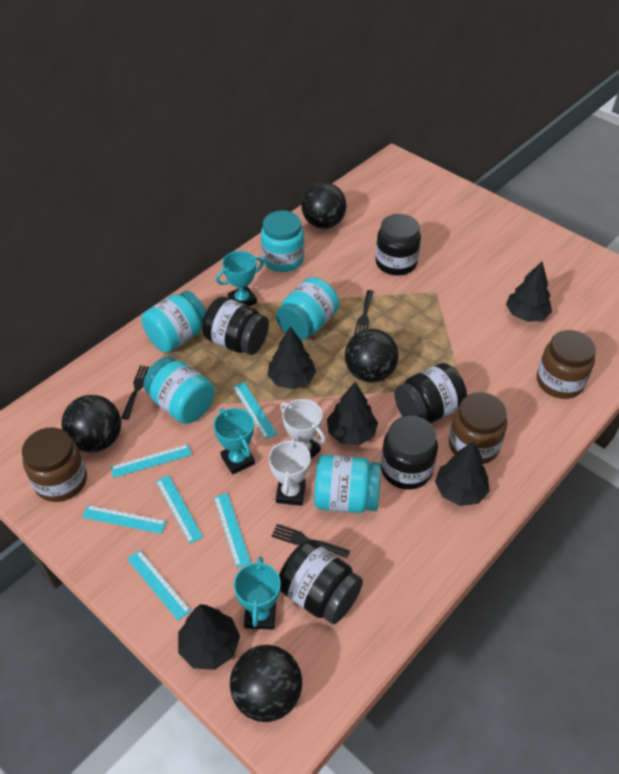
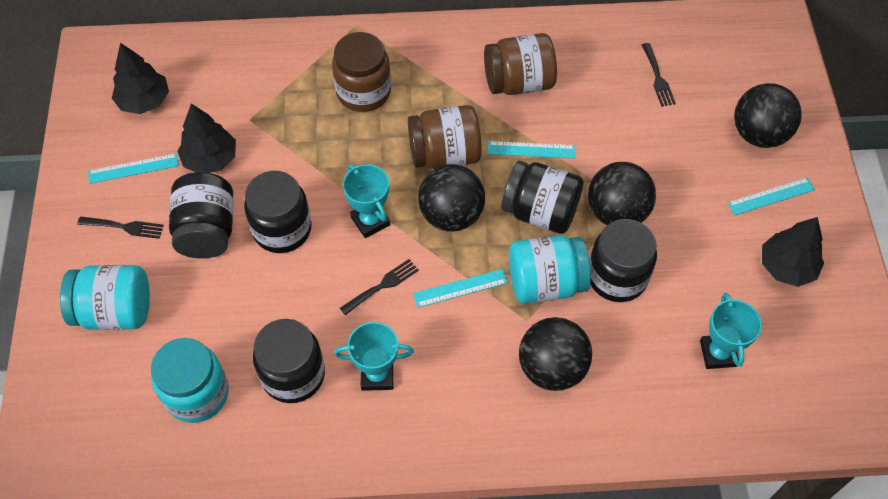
black tree: [178,604,240,670] [268,326,316,389] [327,382,378,445] [435,441,490,506] [506,261,552,322] = 5 -> [112,43,169,114] [177,104,236,173] [762,217,824,287] = 3
turquoise jar: [141,291,206,353] [144,357,215,424] [261,211,304,272] [276,277,339,340] [314,454,381,513] = 5 -> [60,265,150,330] [151,338,229,423] [509,235,591,303] = 3
turquoise ruler: [82,505,166,534] [111,444,192,478] [127,550,191,621] [156,475,203,544] [214,493,251,568] [233,382,277,439] = 6 -> [88,153,179,184] [413,269,508,308] [487,141,575,158] [728,177,815,215] = 4
white trophy: [269,438,311,506] [280,399,326,459] = 2 -> none = 0

